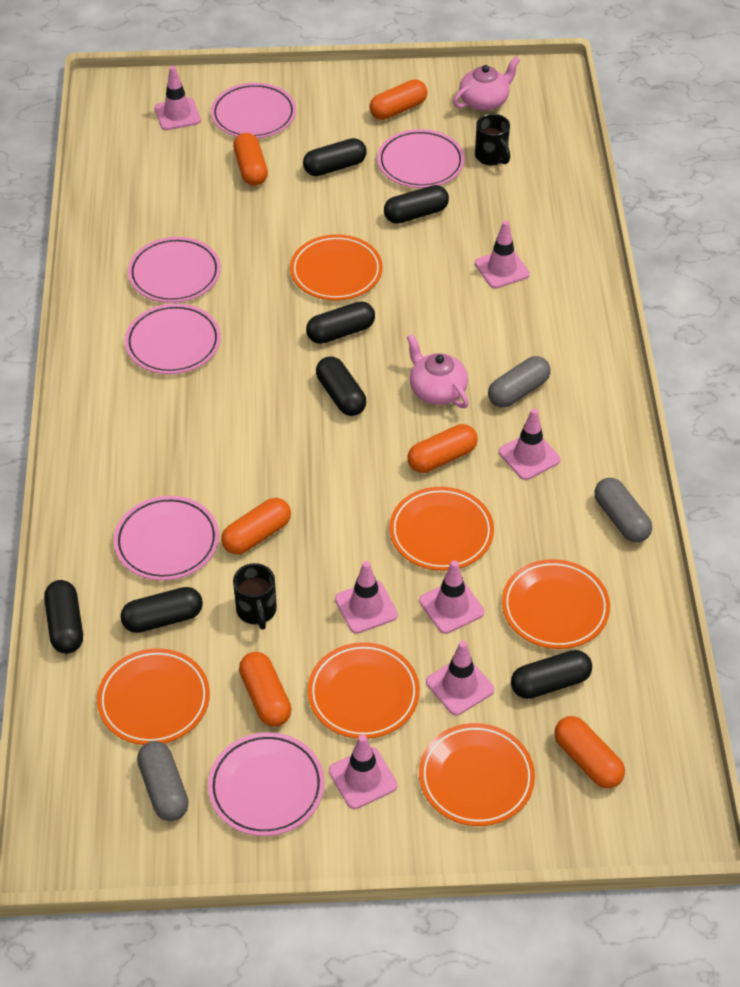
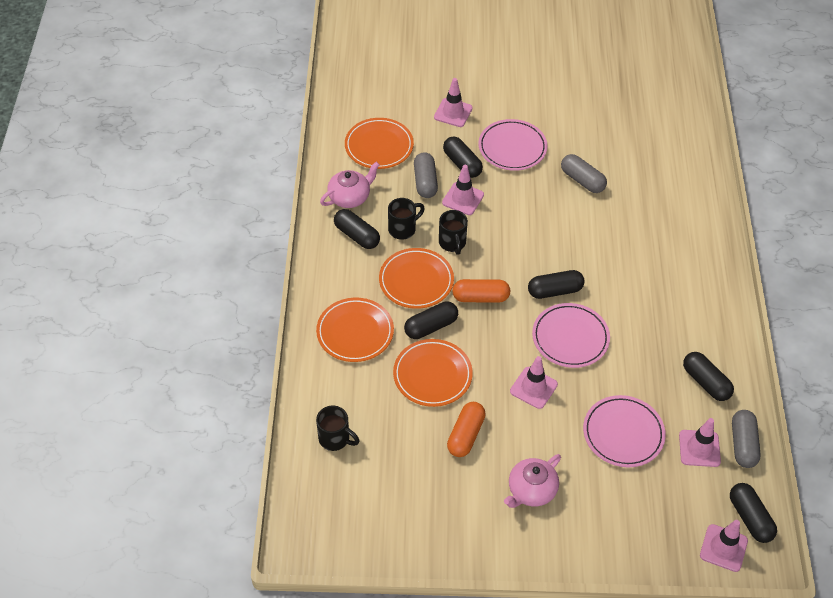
black capsule: [44,580,83,654] [121,587,203,633] [303,138,367,176] [306,301,375,344] [316,356,366,416] [384,185,449,224] [511,650,592,699] = 7 -> [334,209,380,249] [404,301,458,339] [443,136,483,178] [528,270,585,299] [683,352,734,401] [730,483,777,543] = 6
black mug: [233,563,277,630] [475,114,510,166] = 2 -> [316,405,360,451] [388,198,425,240] [439,210,468,255] = 3
orange capsule: [221,498,291,555] [233,133,268,186] [239,652,291,727] [369,79,428,120] [407,424,478,473] [554,716,625,788] = 6 -> [447,402,486,457] [452,279,510,303] = 2
orange plate: [97,648,210,745] [290,234,383,301] [308,642,420,739] [389,487,494,571] [419,723,535,826] [502,559,610,649] = 6 -> [316,298,394,362] [345,118,414,169] [379,248,454,309] [393,339,473,407] = 4
pink plate: [114,496,219,580] [125,303,221,374] [128,237,221,303] [208,732,325,836] [211,83,296,139] [377,129,465,188] = 6 -> [478,119,548,171] [532,303,610,368] [583,395,666,467] = 3
pink traffic cone: [154,66,201,130] [329,734,398,809] [335,561,398,634] [419,560,484,634] [426,641,494,715] [475,220,530,288] [499,408,560,480] = 7 -> [434,78,473,127] [442,165,484,215] [510,356,558,409] [679,418,721,467] [700,520,748,572] = 5

